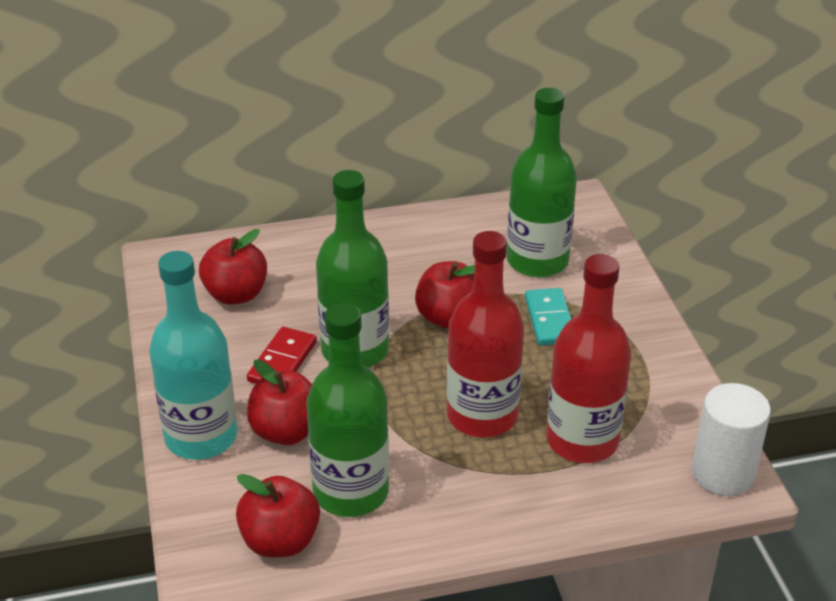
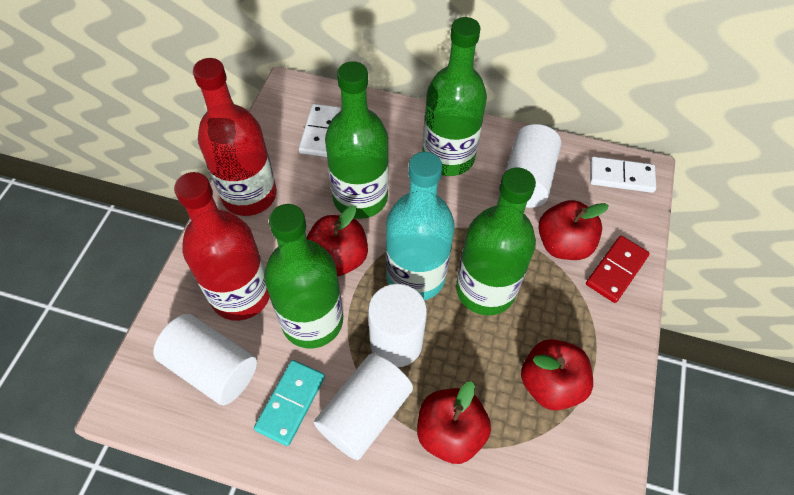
green bottle: [306,303,389,517] [316,170,389,368] [507,88,577,278] = 3 -> [264,204,343,348] [325,61,389,219] [422,17,487,176] [456,167,536,315] = 4
white cylinder: [692,383,771,496] = 1 -> [153,314,257,405] [314,353,413,460] [368,284,427,367] [506,124,561,208] = 4
white domino: none = 0 -> [298,104,341,157] [590,156,656,193] = 2

